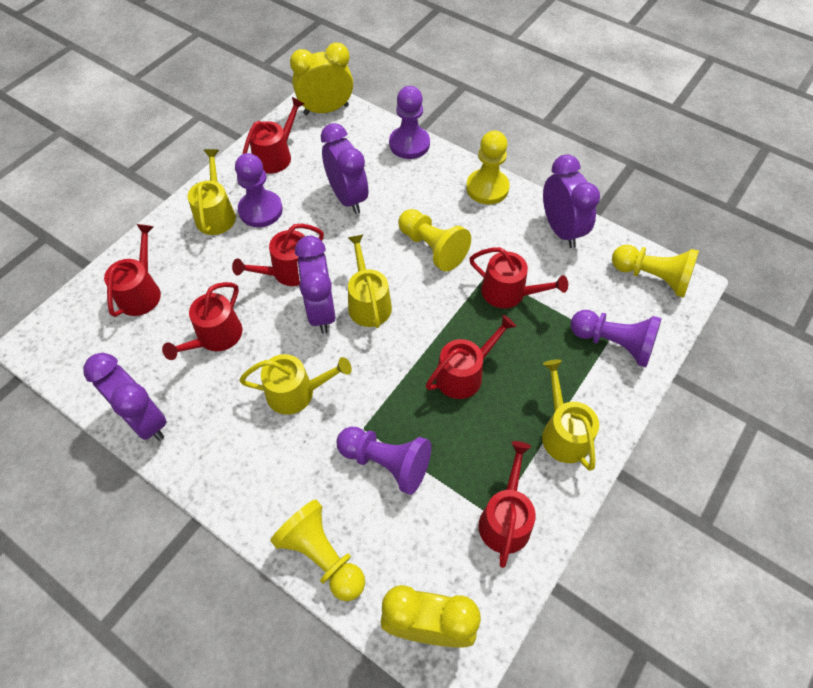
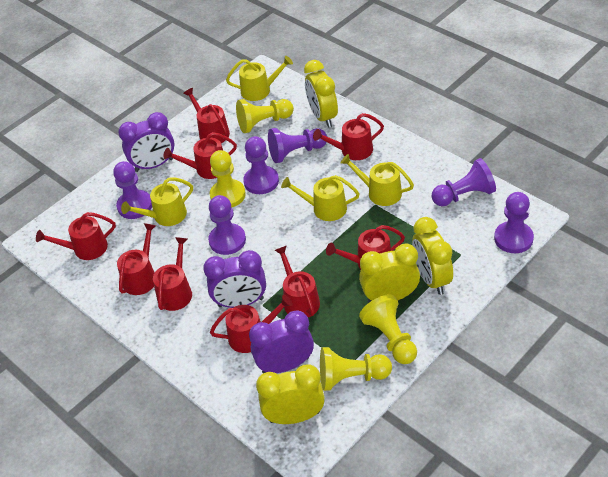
purple clock: [83,353,167,441] [295,236,336,334] [321,123,368,214] [543,155,600,248] = 4 -> [118,112,174,172] [203,250,266,308] [249,310,314,373] = 3
purple pawn: [235,153,283,227] [337,427,431,495] [389,86,430,159] [570,310,662,367] = 4 -> [113,161,152,219] [208,195,246,255] [243,136,279,194] [268,128,327,163] [431,158,496,206] [494,192,534,253] = 6
red watering can: [104,224,161,317] [162,282,242,360] [232,224,324,286] [243,97,305,174] [426,315,516,399] [469,247,568,308] [478,441,536,568] = 7 -> [36,212,116,260] [117,223,156,295] [153,237,192,311] [163,132,237,179] [183,88,230,143] [210,295,293,353] [275,245,320,317] [313,113,384,160] [326,225,405,269] = 9
yellow clock: [290,42,353,115] [380,585,481,648] = 2 -> [256,364,325,424] [304,60,338,128] [359,244,420,303] [412,217,453,295] = 4

